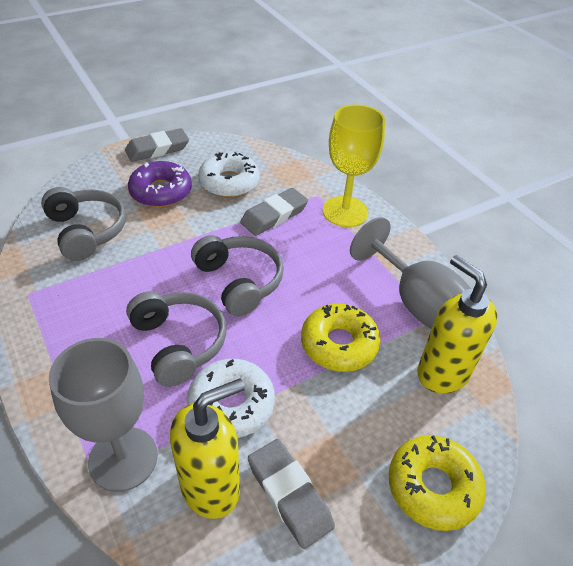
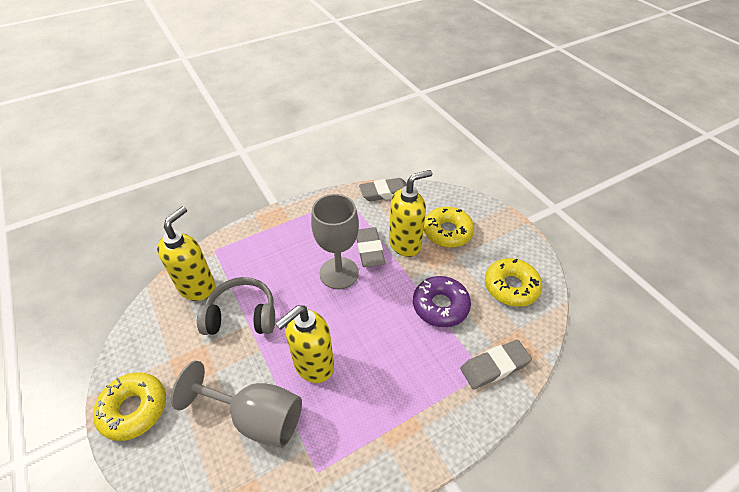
grey headphones: [41,187,126,261] [126,291,226,387] [191,235,284,317] = 3 -> [197,277,275,335] = 1
white donut: [187,359,275,438] [198,152,260,198] = 2 -> none = 0
yellow donut: [301,304,381,372] [389,435,486,531] = 2 -> [93,373,166,441] [424,207,474,248] [485,258,542,307] = 3
yellow goblet: [323,104,385,227] = 1 -> none = 0
yellow soap dispenser: [170,378,245,519] [417,255,498,394] = 2 -> [157,206,216,301] [275,305,334,383] [389,170,432,257] = 3

